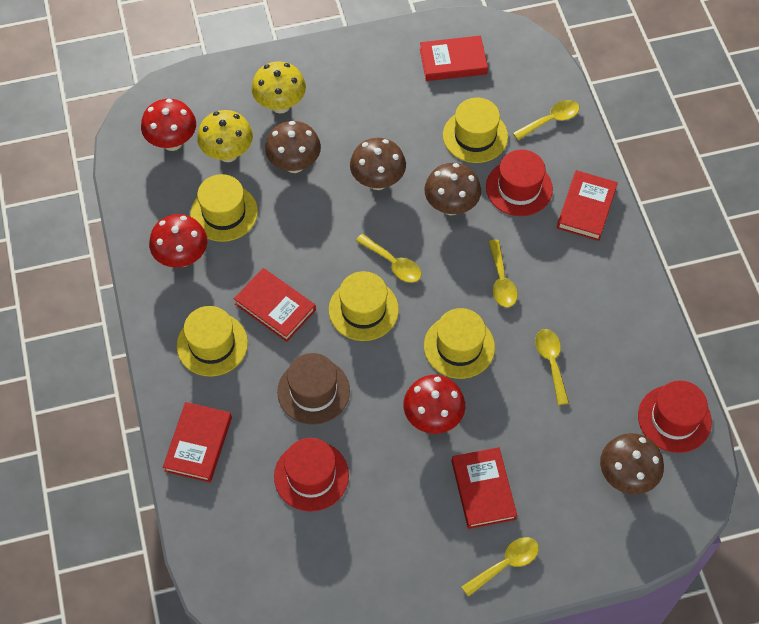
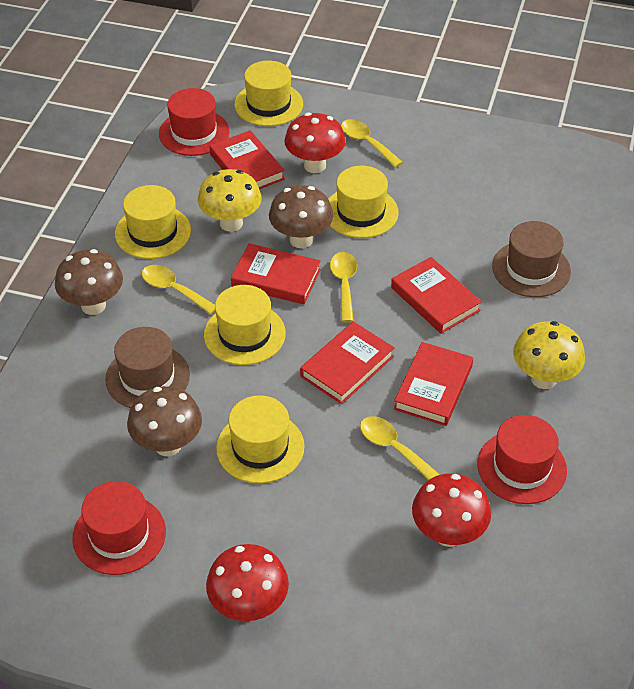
brown hat: [277,353,350,425] = 1 -> [105,327,190,408] [492,221,571,297] = 2
brown mushroom: [265,121,321,173] [350,138,406,190] [424,163,481,215] [600,433,664,495] = 4 -> [55,249,123,315] [127,386,202,456] [269,185,334,248] = 3
yellow spoon: [356,234,421,283] [461,537,539,597] [488,240,518,307] [513,100,579,140] [535,329,569,405] = 5 -> [142,265,215,315] [330,252,357,322] [341,119,403,167] [360,416,440,480] = 4

